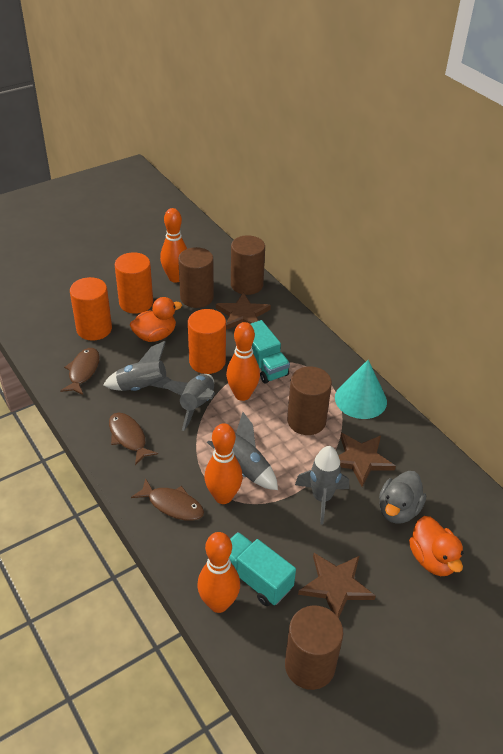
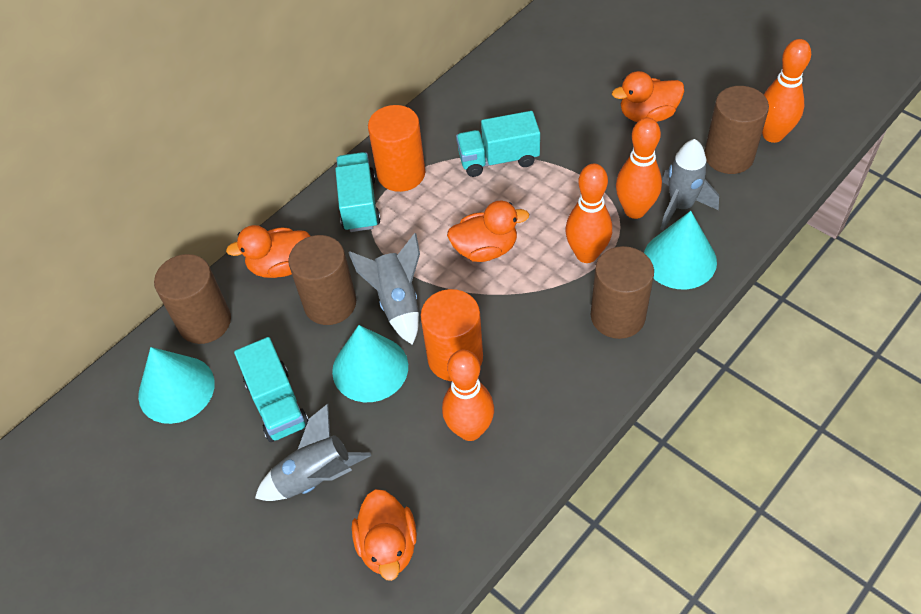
brown fish: [60,348,100,395] [109,413,158,465] [131,478,204,521] = 3 -> none = 0
brown star: [216,292,271,330] [298,553,376,618] [338,433,396,487] = 3 -> none = 0
grey duck: [379,471,426,524] = 1 -> none = 0
grey rocket: [103,341,173,391] [163,374,215,431] [207,412,278,490] [295,446,349,524] = 4 -> [255,404,371,501] [348,233,420,345] [660,139,719,231] = 3
orange cylinder: [70,277,112,341] [115,252,153,314] [188,309,226,374] = 3 -> [368,105,425,192] [420,289,483,381] = 2
orange duck: [130,297,182,342] [409,516,463,576] = 2 -> [226,225,310,278] [352,489,417,581] [447,201,529,262] [612,71,684,122] = 4
turquoise cone: [335,360,387,419] = 1 -> [138,347,215,424] [332,325,408,402] [644,211,717,289] = 3
turquoise truck: [229,532,296,606] [250,320,290,384] = 2 -> [234,337,309,442] [335,152,381,232] [456,111,540,177] = 3

